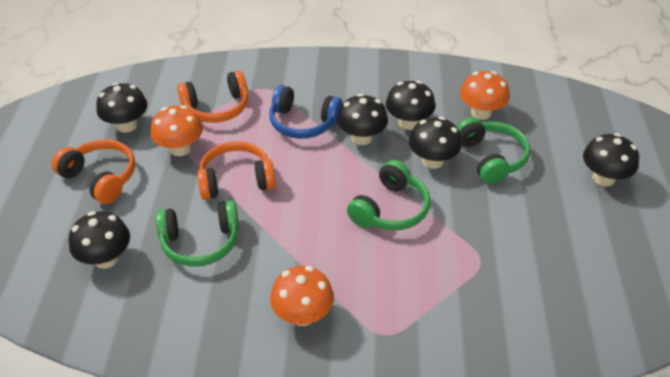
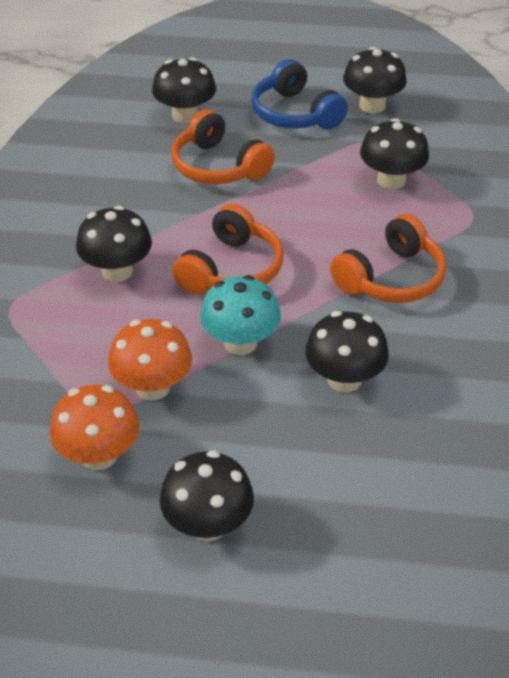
green headphones: [156,200,239,267] [347,160,430,230] [456,117,530,184] = 3 -> none = 0
orange mushroom: [151,105,203,156] [270,266,334,326] [460,71,509,120] = 3 -> [50,385,139,470] [108,319,192,401] = 2
turquoise mushroom: none = 0 -> [200,275,281,355] = 1

